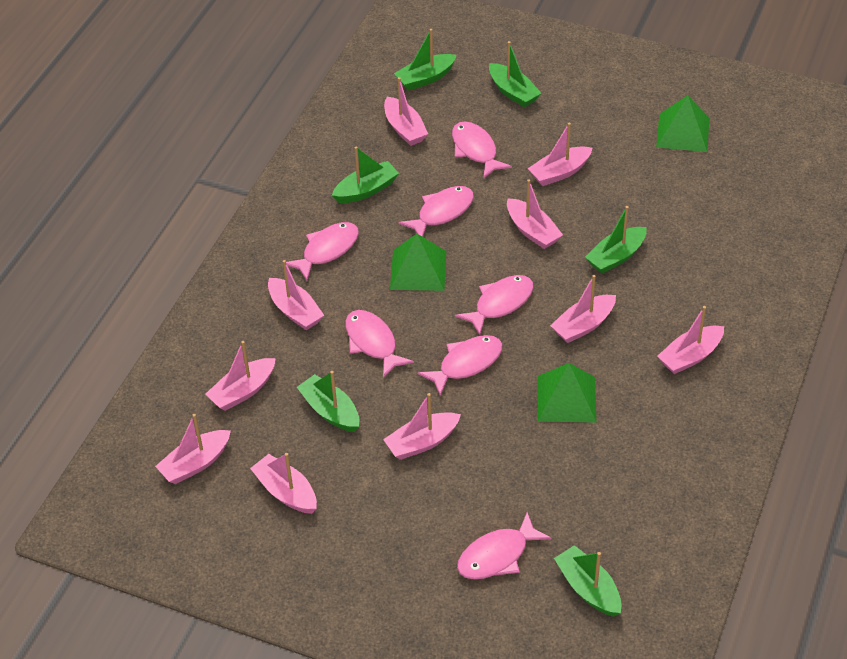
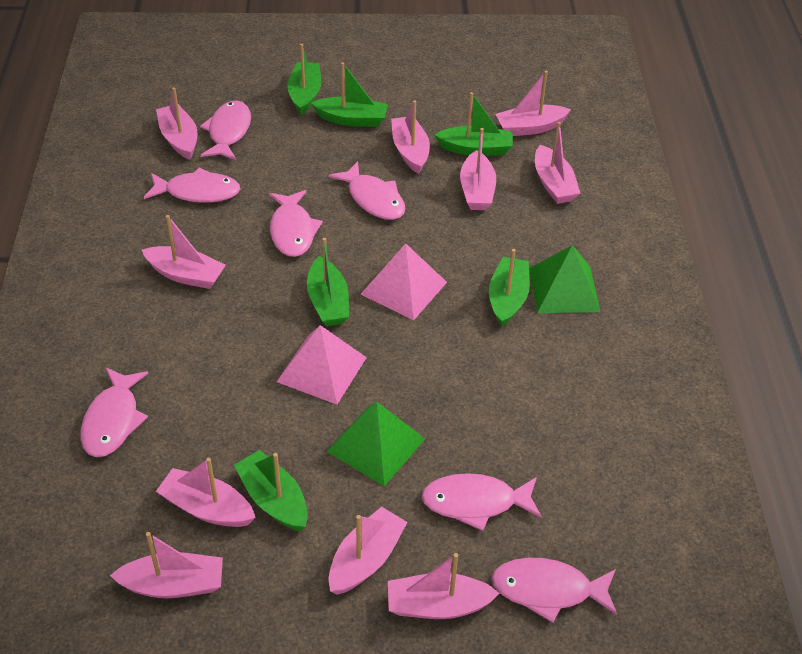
green pyramid: [390,234,446,291] [538,363,596,423] [656,95,709,152] = 3 -> [326,402,425,486] [529,245,600,313] = 2
pink pyramid: none = 0 -> [277,325,367,405] [361,243,447,320] = 2

